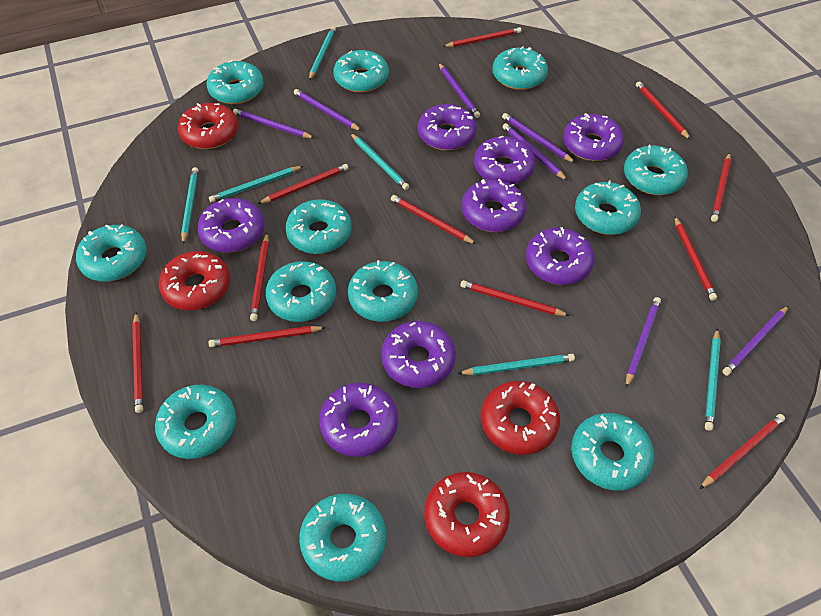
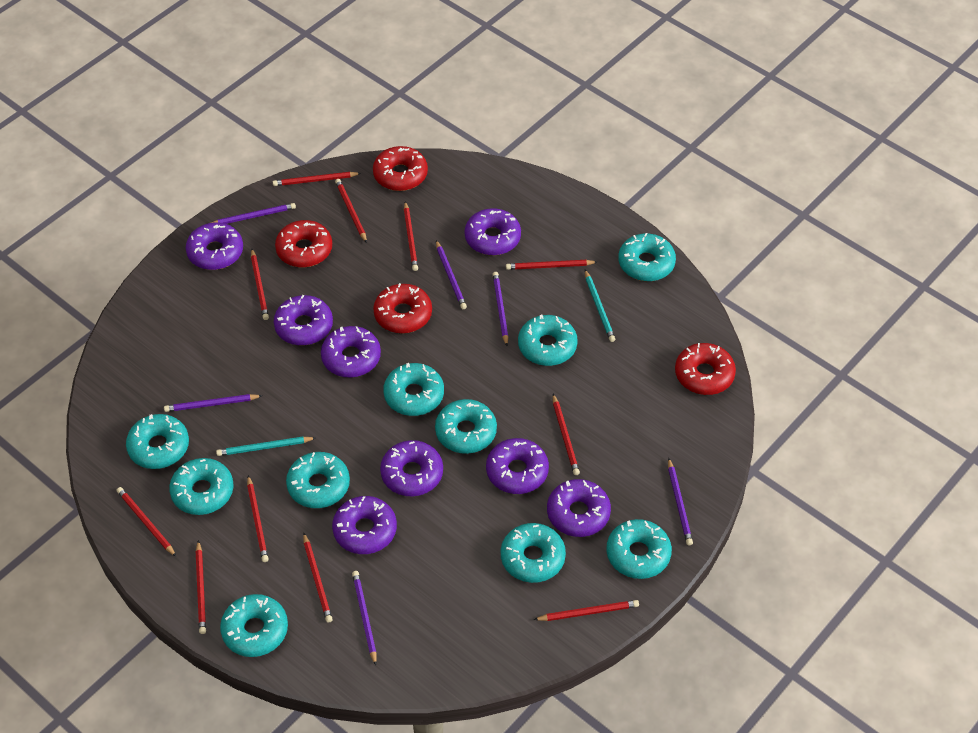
purple pencil: [233,109,314,138] [294,89,362,131] [439,63,480,118] [502,113,575,163] [503,123,568,181] [626,297,661,388] [722,306,789,376] = 7 -> [164,394,262,412] [211,203,296,224] [352,571,377,665] [436,240,467,309] [493,272,508,346] [668,458,693,545] = 6
turquoise donut: [76,224,146,282] [155,385,236,459] [207,60,264,104] [265,261,336,322] [285,199,352,254] [299,494,386,582] [334,50,389,93] [348,260,418,322] [493,46,548,90] [571,413,654,491] [575,180,641,235] [624,145,688,195] = 12 -> [126,414,189,469] [169,458,233,515] [220,594,288,657] [286,452,350,508] [383,363,444,416] [435,399,497,454] [501,523,566,583] [518,315,578,366] [606,519,672,579] [618,233,676,281] = 10
turquoise pencil: [181,167,198,244] [209,166,303,203] [309,27,336,81] [350,133,409,190] [457,354,575,375] [705,328,721,431] = 6 -> [216,437,316,456] [585,270,615,342] = 2

